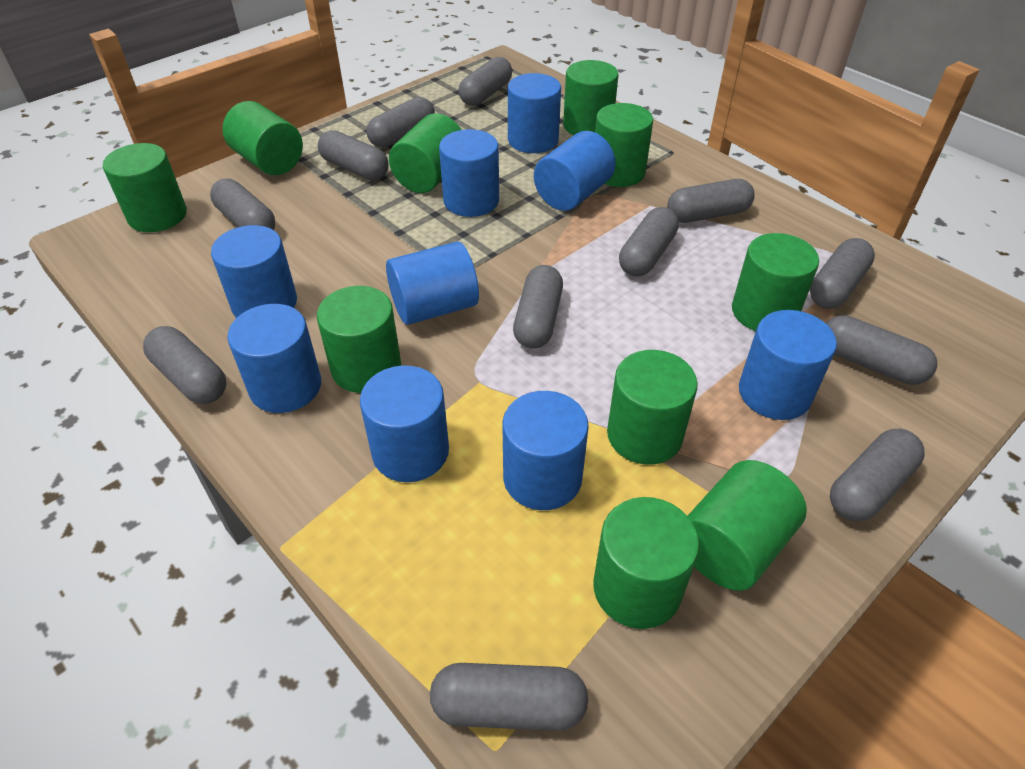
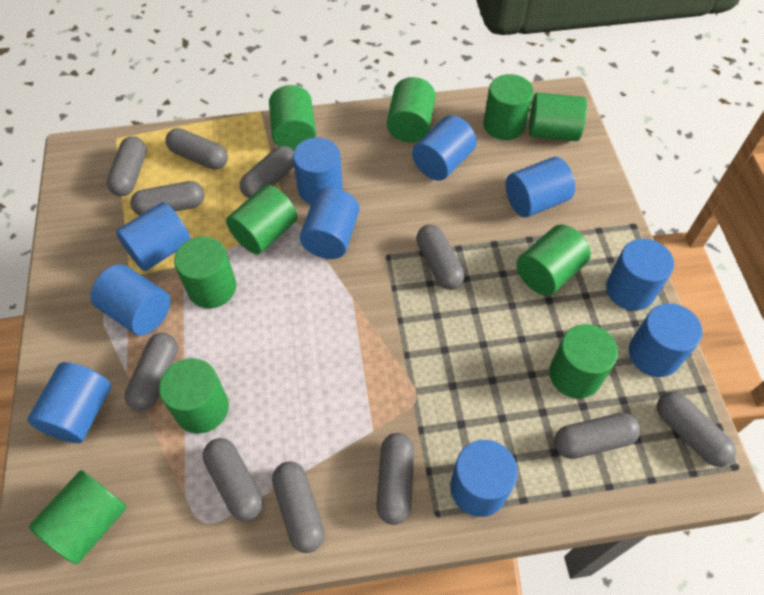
blue cylinder: [211,225,297,318] [227,304,321,413] [360,365,449,482] [386,241,479,325] [439,129,499,217] [502,391,589,510] [508,73,561,153] [534,131,616,211] [739,310,837,420] = 9 -> [28,362,111,443] [90,264,171,336] [116,202,191,271] [293,137,343,204] [300,188,359,259] [412,115,477,181] [450,440,518,517] [505,157,575,217] [606,239,674,310] [629,303,702,377] = 10
grey capsule: [143,326,226,404] [210,179,275,230] [318,130,389,180] [366,97,435,148] [430,663,588,731] [458,57,512,106] [513,265,563,348] [619,207,679,276] [667,179,755,223] [810,238,875,309] [826,315,937,385] [830,429,925,522] = 12 -> [107,136,147,196] [125,333,178,411] [130,181,205,216] [166,128,228,169] [203,438,263,521] [240,146,294,198] [272,462,325,553] [376,433,414,525] [416,225,465,290] [554,413,641,459] [657,392,736,467] = 11

